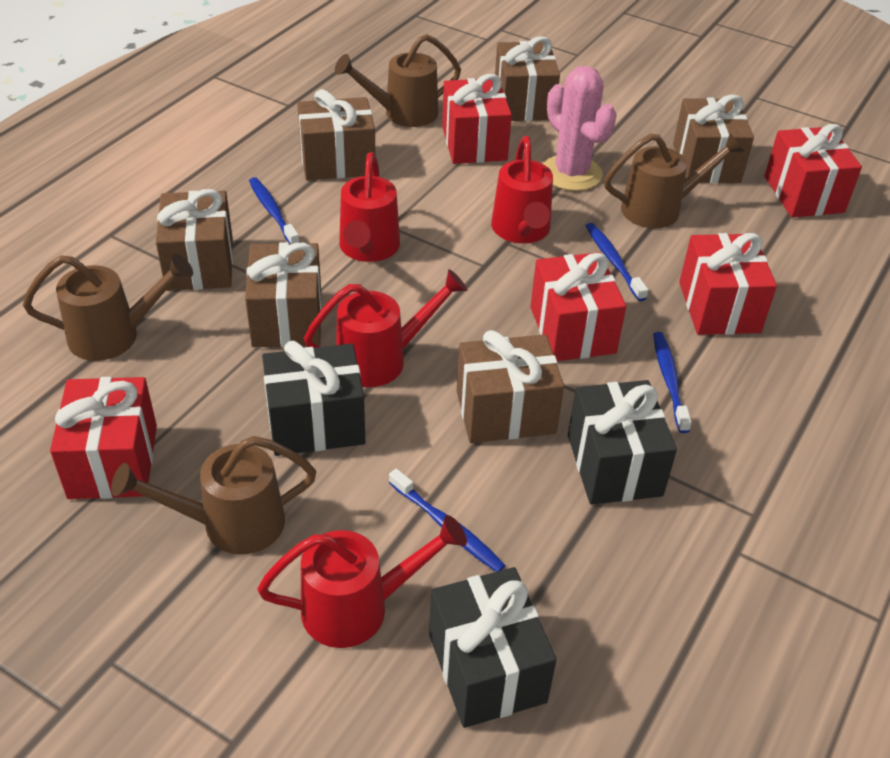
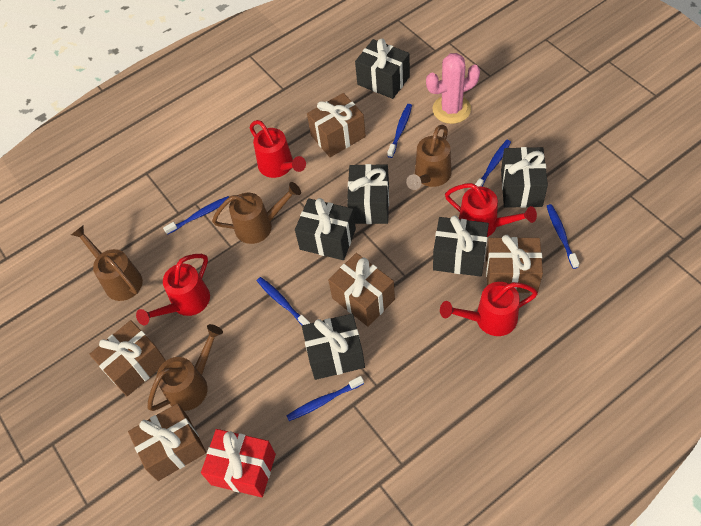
black gift: [262,341,365,456] [429,567,557,728] [568,380,677,505] = 3 -> [295,198,356,260] [302,314,365,380] [347,164,389,224] [355,38,410,99] [433,215,489,277] [501,147,548,208] = 6
blue toothbrush: [249,177,300,244] [389,469,506,572] [586,223,648,301] [653,332,692,433] = 4 -> [163,196,229,235] [257,277,310,325] [287,376,364,421] [387,104,412,158] [475,140,511,187] [547,204,579,269] = 6
brown gift: [156,189,233,291] [245,242,321,347] [297,89,375,181] [457,330,564,443] [495,36,560,121] [673,95,754,183] = 6 -> [89,320,166,396] [128,403,206,481] [307,93,366,157] [328,253,395,327] [486,235,543,293] = 5
red gift: [50,377,157,499] [442,74,512,164] [530,252,626,361] [679,233,777,335] [764,124,862,218] = 5 -> [201,429,276,497] = 1

